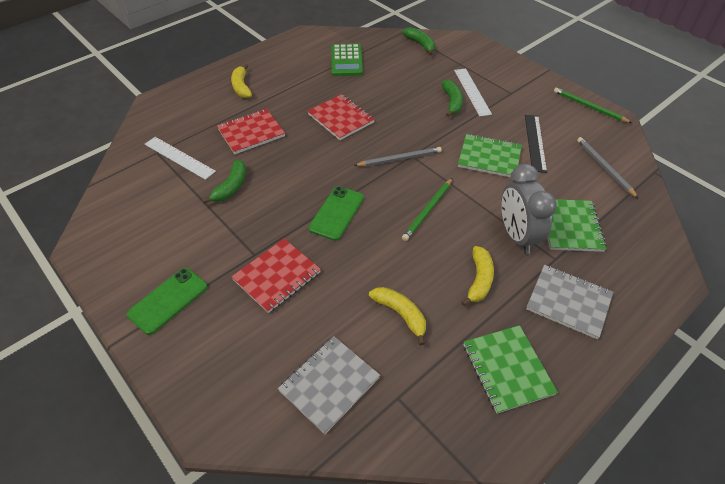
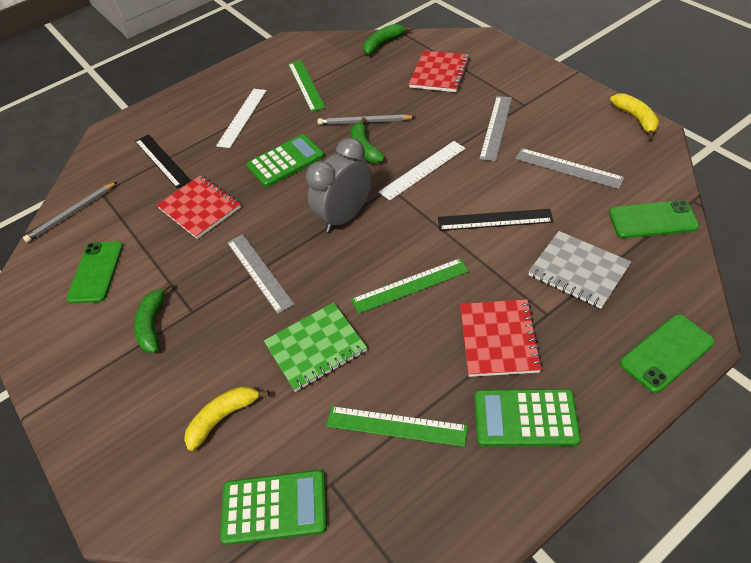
black ruler: [525,115,547,173] = 1 -> [135,134,191,188] [438,209,553,231] = 2
green calculator: [331,44,363,76] = 1 -> [220,470,327,545] [246,134,324,187] [475,389,581,447] = 3
green notebook: [458,134,522,177] [464,325,558,414] [548,199,607,252] = 3 -> [264,302,367,392] = 1
green pencil: [402,178,452,241] [554,88,632,123] = 2 -> none = 0
green phone: [127,268,207,335] [309,186,364,241] = 2 -> [67,241,123,304] [609,200,699,238] [620,314,715,393] = 3
green ruler: none = 0 -> [288,60,326,112] [326,406,468,447] [351,258,469,314] = 3
grey notebook: [278,336,380,434] [526,265,613,339] = 2 -> [528,231,631,309] = 1
grey ruler: none = 0 -> [227,234,295,314] [479,96,512,161] [515,148,625,189] = 3
yellow banana: [231,64,252,98] [369,287,426,345] [461,246,494,306] = 3 -> [184,386,269,451] [610,93,659,139] = 2

